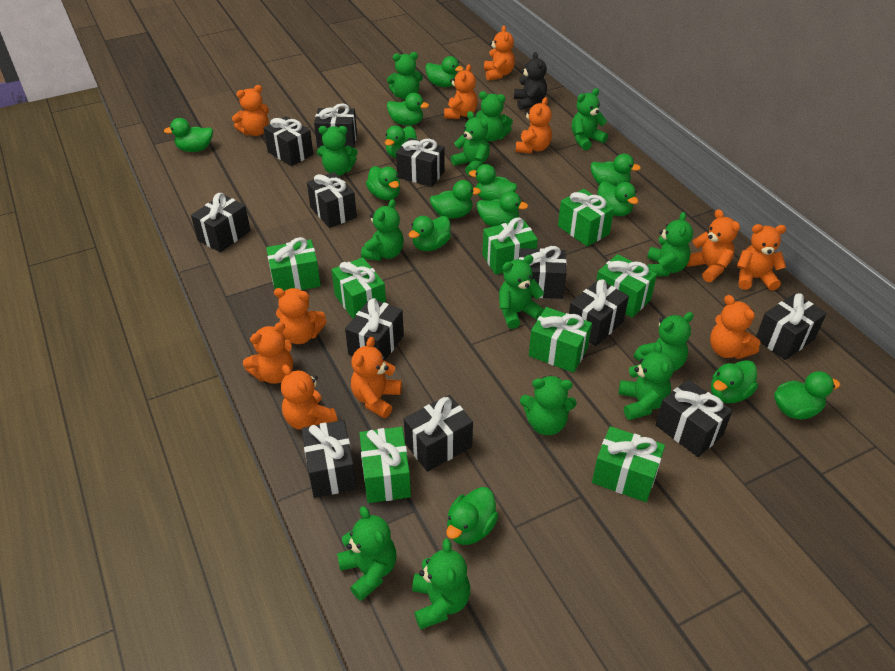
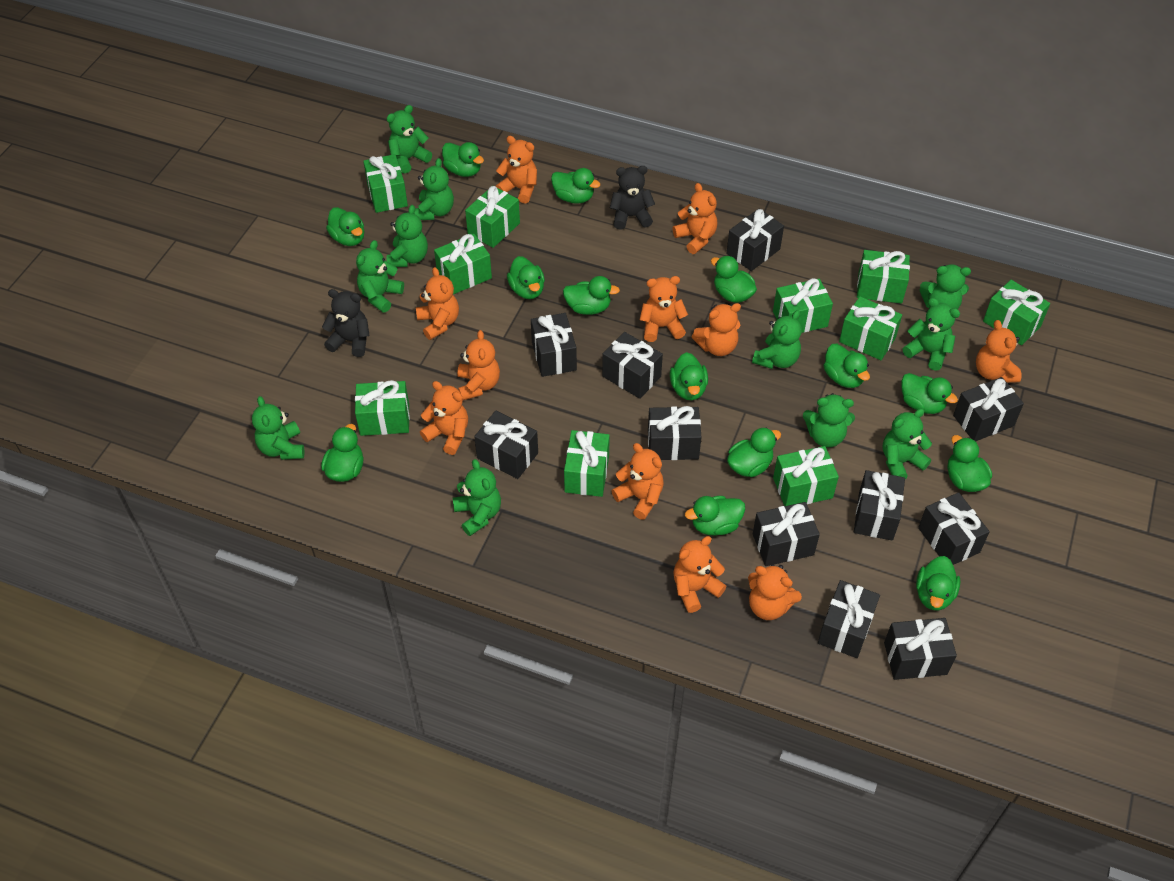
black gift: [191,193,251,252] [263,116,313,166] [302,420,357,498] [307,172,357,228] [314,103,357,148] [345,298,404,361] [396,138,445,187] [404,395,473,472] [519,246,567,299] [569,279,629,346] [656,379,733,457] [756,293,827,360] = 12 -> [474,411,538,479] [531,313,577,377] [602,332,663,399] [648,406,701,460] [726,209,784,271] [753,502,820,566] [818,580,880,658] [854,470,905,541] [884,618,957,680] [918,492,990,565] [953,377,1024,442] = 11
black teddy bear: [514,52,547,110] = 1 -> [322,289,370,357] [610,166,655,230] = 2
green gift: [266,237,321,291] [331,257,386,319] [359,427,411,503] [482,217,538,275] [529,307,592,373] [558,189,614,246] [592,426,665,502] [596,254,657,318] = 8 -> [355,380,410,436] [363,154,408,213] [434,234,492,294] [465,186,520,248] [564,430,610,497] [773,278,833,333] [773,446,839,506] [839,296,902,360] [857,250,910,304] [983,280,1050,345] = 10
green teddy bear: [317,126,358,176] [337,506,397,601] [361,199,404,261] [387,52,423,99] [412,538,470,630] [451,111,490,176] [475,91,513,141] [499,255,544,329] [520,376,576,435] [571,88,608,150] [618,342,674,420] [634,312,694,371] [647,212,693,277] = 13 -> [252,396,305,460] [356,240,404,313] [386,105,432,173] [387,205,428,267] [414,158,454,220] [453,459,501,536] [752,310,802,369] [803,393,855,447] [883,409,932,479] [903,298,960,371] [920,264,971,309] = 11

